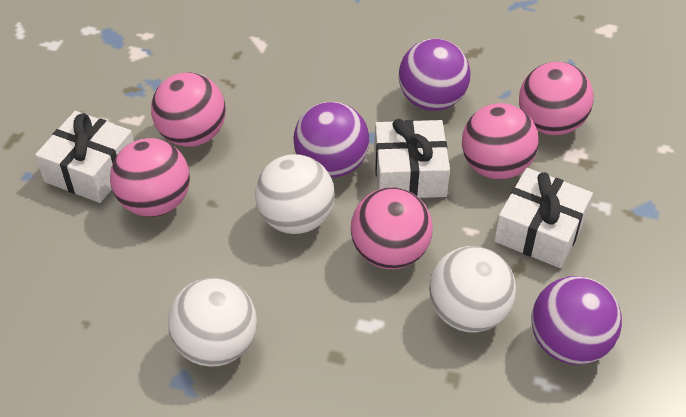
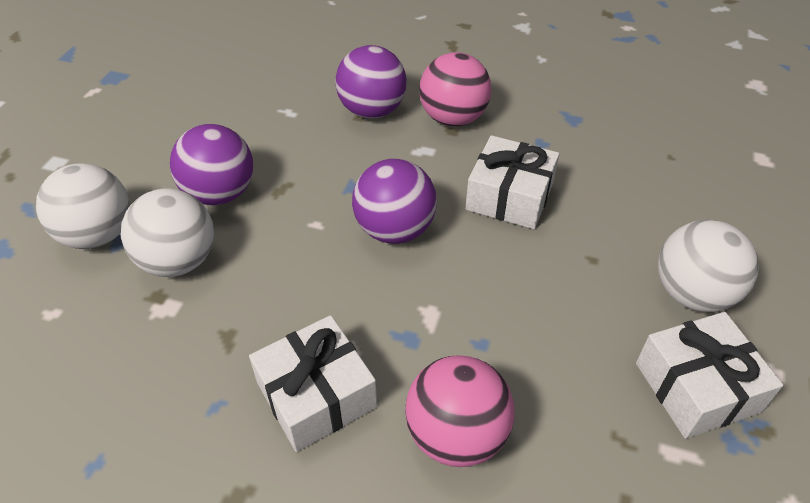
pink ball: [110,138,190,217] [151,72,226,147] [351,187,433,269] [462,103,539,180] [519,62,594,135] = 5 -> [405,355,514,467] [419,52,492,126] = 2

